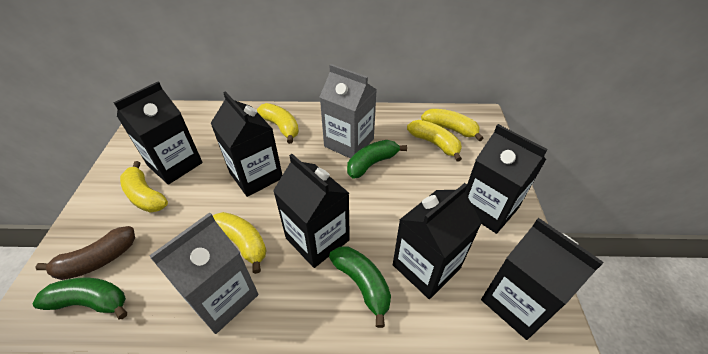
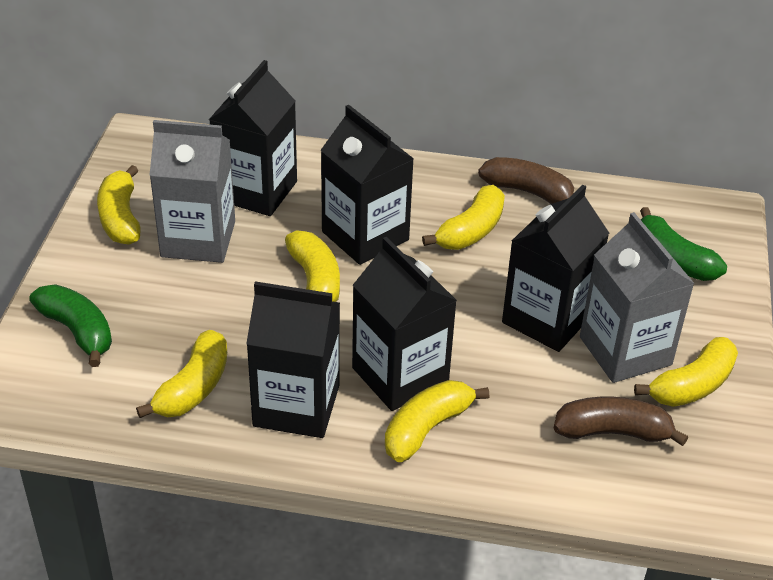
black carton: [113,82,203,185] [211,91,282,197] [273,154,350,268] [393,183,482,299] [465,124,548,234] [481,218,604,340] = 6 -> [209,60,297,216] [246,281,340,438] [321,105,414,265] [352,237,457,411] [502,185,609,352] = 5
brown banana: [35,226,135,280] = 1 -> [478,157,574,204] [554,397,688,446] = 2
green banana: [32,278,127,319] [329,246,391,328] [347,140,407,179] = 3 -> [29,284,112,367] [640,207,727,281] = 2
yellow banana: [120,161,168,213] [213,212,266,274] [257,103,299,144] [407,120,462,162] [421,109,484,141] = 5 -> [97,165,141,245] [136,330,227,418] [285,230,340,302] [385,380,489,462] [422,185,505,250] [634,337,738,407] = 6

